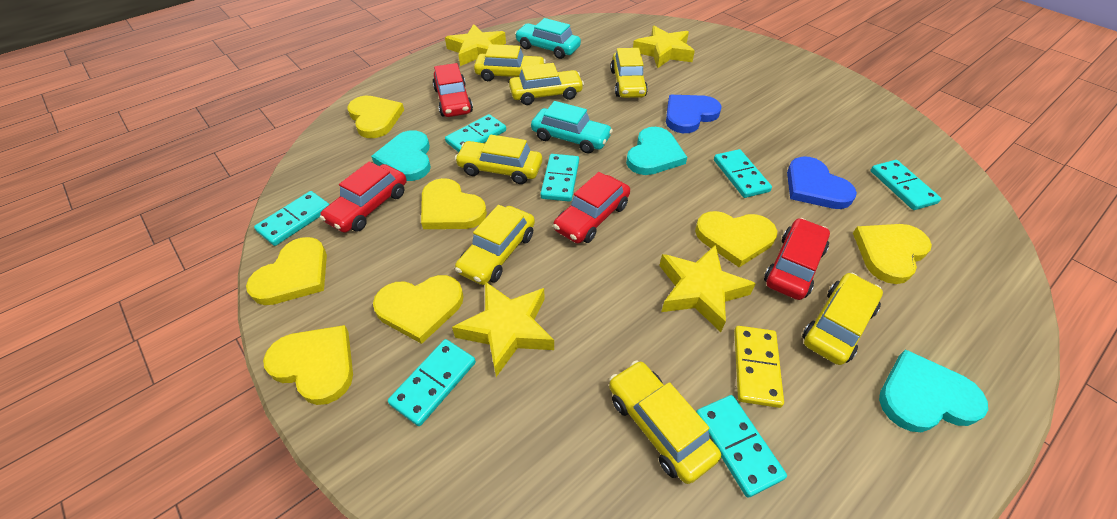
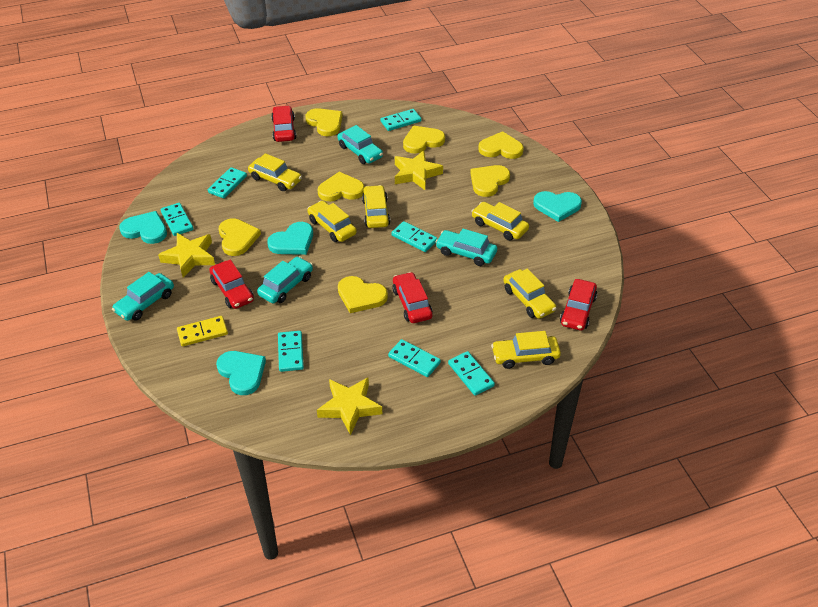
blue heart: [666,95,722,133] [787,157,857,209] = 2 -> none = 0
turquoise car: [515,18,581,59] [531,101,613,154] = 2 -> [112,272,174,321] [257,256,313,303] [337,125,383,164] [436,229,497,266] = 4
turquoise heart: [371,130,431,181] [626,127,687,175] [879,349,988,432] = 3 -> [120,211,167,244] [216,351,266,395] [267,222,313,255] [533,191,582,222] = 4
yellow car: [455,134,542,184] [455,205,535,285] [474,44,546,81] [509,63,584,105] [609,360,721,484] [610,48,648,98] [802,273,883,365] = 7 -> [248,153,302,191] [307,201,357,242] [362,185,390,228] [471,202,529,241] [491,331,561,369] [503,268,556,319] = 6
yellow star: [445,24,506,66] [452,281,554,377] [633,26,695,68] [659,245,756,332] = 4 -> [158,233,215,278] [317,378,382,435] [395,150,443,190] = 3

